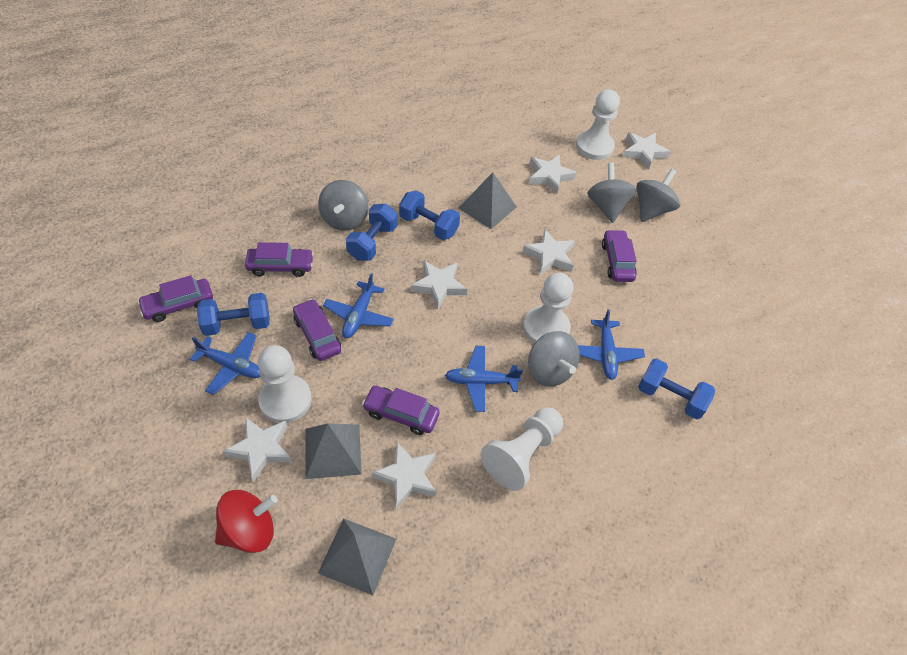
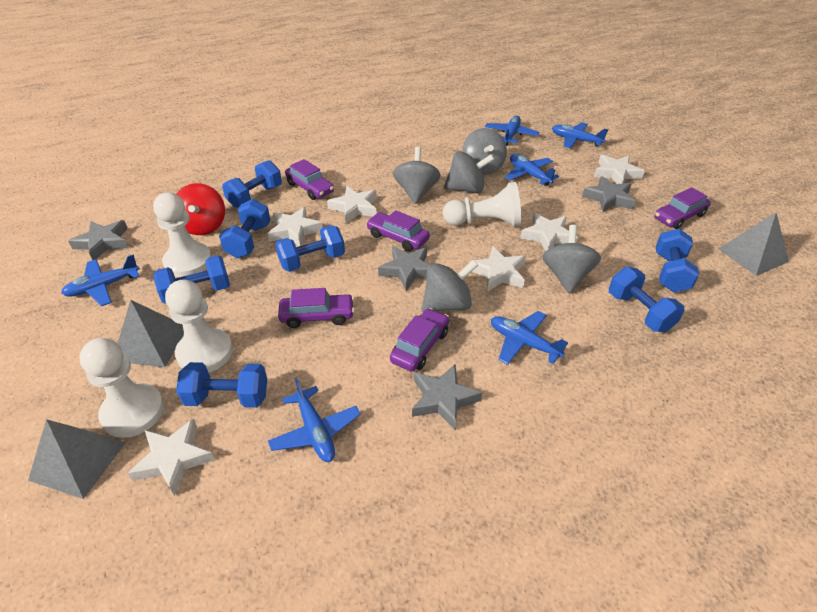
blue dumbbell: [197,293,270,336] [346,204,398,261] [399,190,460,240] [638,358,715,420] = 4 -> [153,255,230,304] [176,362,267,408] [219,199,271,258] [222,160,282,208] [275,225,345,272] [609,267,684,332] [656,229,699,292] = 7
blue plane: [190,332,261,395] [323,273,394,338] [445,346,523,412] [578,309,645,380] = 4 -> [61,254,140,306] [268,378,361,462] [485,116,539,146] [491,311,568,365] [505,154,559,186] [552,122,608,148] = 6
grey spinning top: [318,180,368,231] [528,331,580,387] [587,163,637,223] [636,169,680,222] = 4 -> [393,147,441,204] [421,260,478,312] [444,151,494,193] [462,128,507,175] [542,225,601,293] = 5
grey star: none = 0 -> [68,220,128,260] [378,246,429,291] [412,364,482,430] [582,176,635,212] = 4

